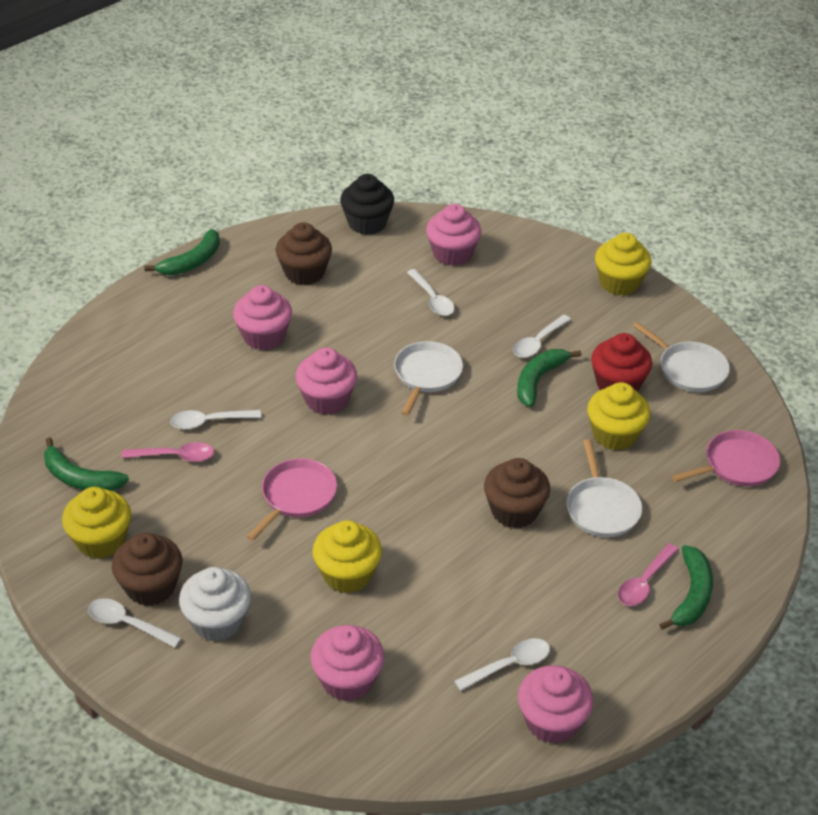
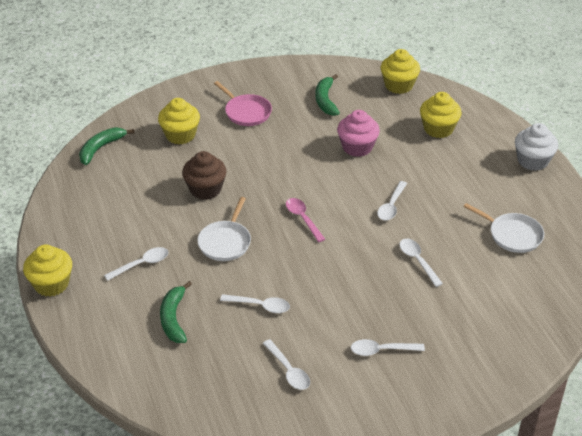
black cupcake: [340,174,394,235] = 1 -> none = 0
brown cupcake: [112,533,183,606] [276,222,332,285] [484,458,550,528] = 3 -> [182,151,227,200] = 1
green banana: [44,437,129,491] [144,229,220,275] [517,349,581,407] [659,545,713,630] = 4 -> [79,127,134,165] [160,281,192,343] [315,74,340,116] = 3
pink cupcake: [233,285,292,350] [295,347,357,415] [310,625,384,701] [426,204,481,266] [518,665,593,744] = 5 -> [337,110,380,157] = 1
pink pan: [247,458,337,541] [672,430,780,486] = 2 -> [214,81,272,126] = 1
pink spoon: [121,442,214,462] [618,543,678,606] = 2 -> [286,198,325,242] = 1
red cupcake: [591,333,652,391] = 1 -> none = 0
white pan: [394,341,463,416] [567,439,642,537] [633,322,730,392] = 3 -> [197,197,251,261] [464,203,544,253] = 2
white spoon: [88,598,182,648] [170,410,261,430] [407,269,455,316] [454,638,550,691] [513,315,571,358] = 5 -> [104,247,168,281] [220,294,290,313] [263,339,310,390] [351,339,425,356] [377,181,407,221] [399,238,443,287] = 6

